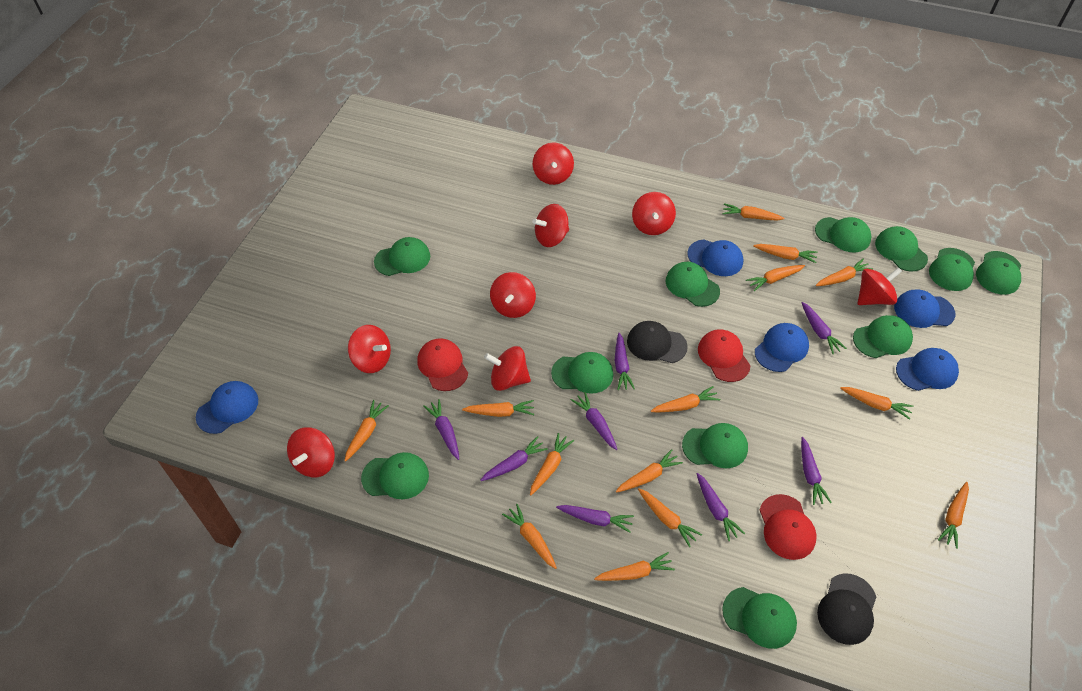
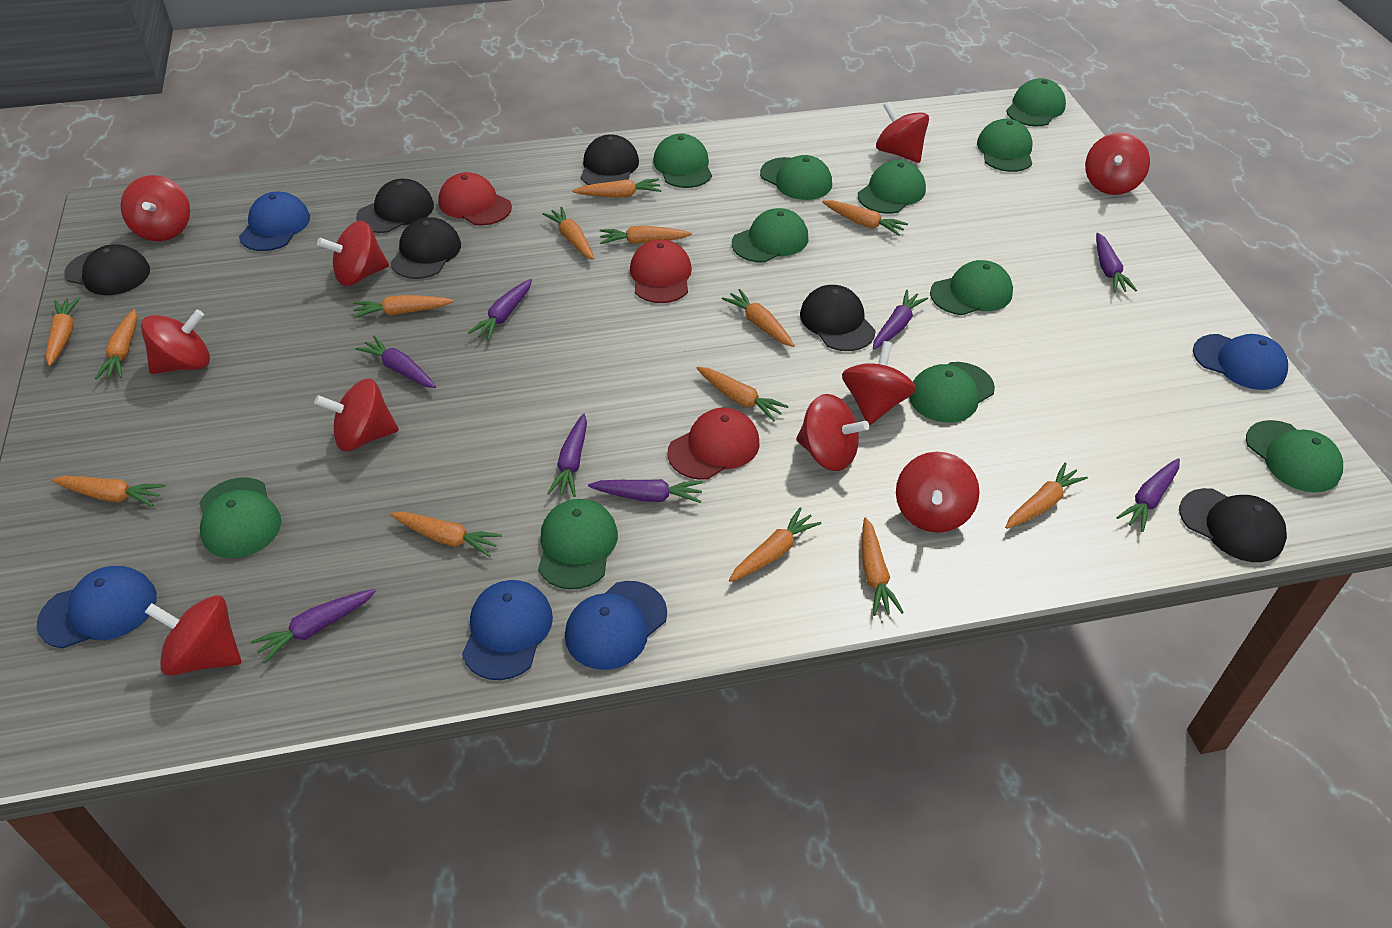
black cap: [627,321,688,363] [817,574,876,645] = 2 -> [64,244,150,295] [356,178,434,233] [390,217,461,279] [581,134,639,185] [800,285,876,351] [1179,488,1287,562] = 6
red spinning top: [287,427,335,477] [348,325,391,373] [484,346,531,391] [490,272,536,318] [532,204,569,247] [533,142,574,185] [632,192,676,235] [857,267,902,305] = 8 -> [120,175,190,241] [141,310,210,374] [145,595,241,676] [314,378,399,451] [317,221,389,286] [796,394,869,471] [842,341,916,425] [876,102,929,163] [896,452,980,533] [1085,132,1150,195] = 10

